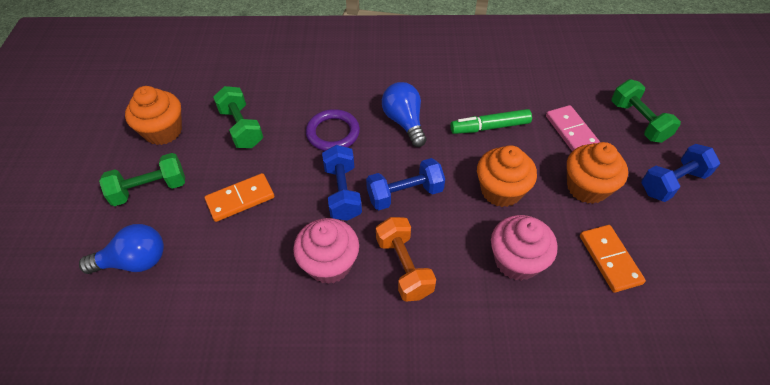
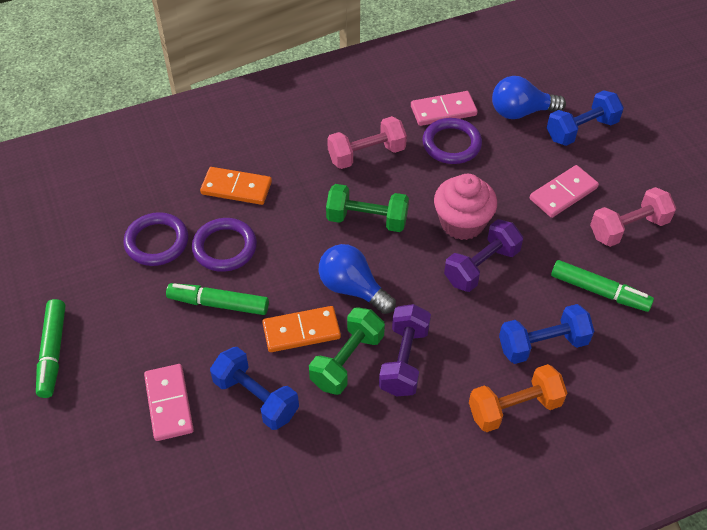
green dumbbell: [99,153,185,206] [213,86,263,148] [611,79,681,143] = 3 -> [309,307,385,395] [326,184,409,232] = 2
green marker: [450,109,532,134] = 1 -> [36,299,65,398] [166,283,269,315] [551,260,654,312] = 3
orange cupcake: [125,86,182,145] [477,145,537,207] [567,142,628,204] = 3 -> none = 0
pink cupcake: [293,218,359,284] [491,215,557,281] = 2 -> [434,174,497,240] = 1
pink domino: [546,105,600,151] = 1 -> [144,364,194,441] [411,91,478,126] [530,165,599,218] = 3
pink dumbbell: none = 0 -> [327,116,407,169] [590,187,676,247] = 2
purple dumbbell: none = 0 -> [379,304,431,397] [444,219,523,292] = 2
purple ring: [306,109,360,151] = 1 -> [123,212,188,266] [192,218,257,272] [423,118,482,164] = 3

